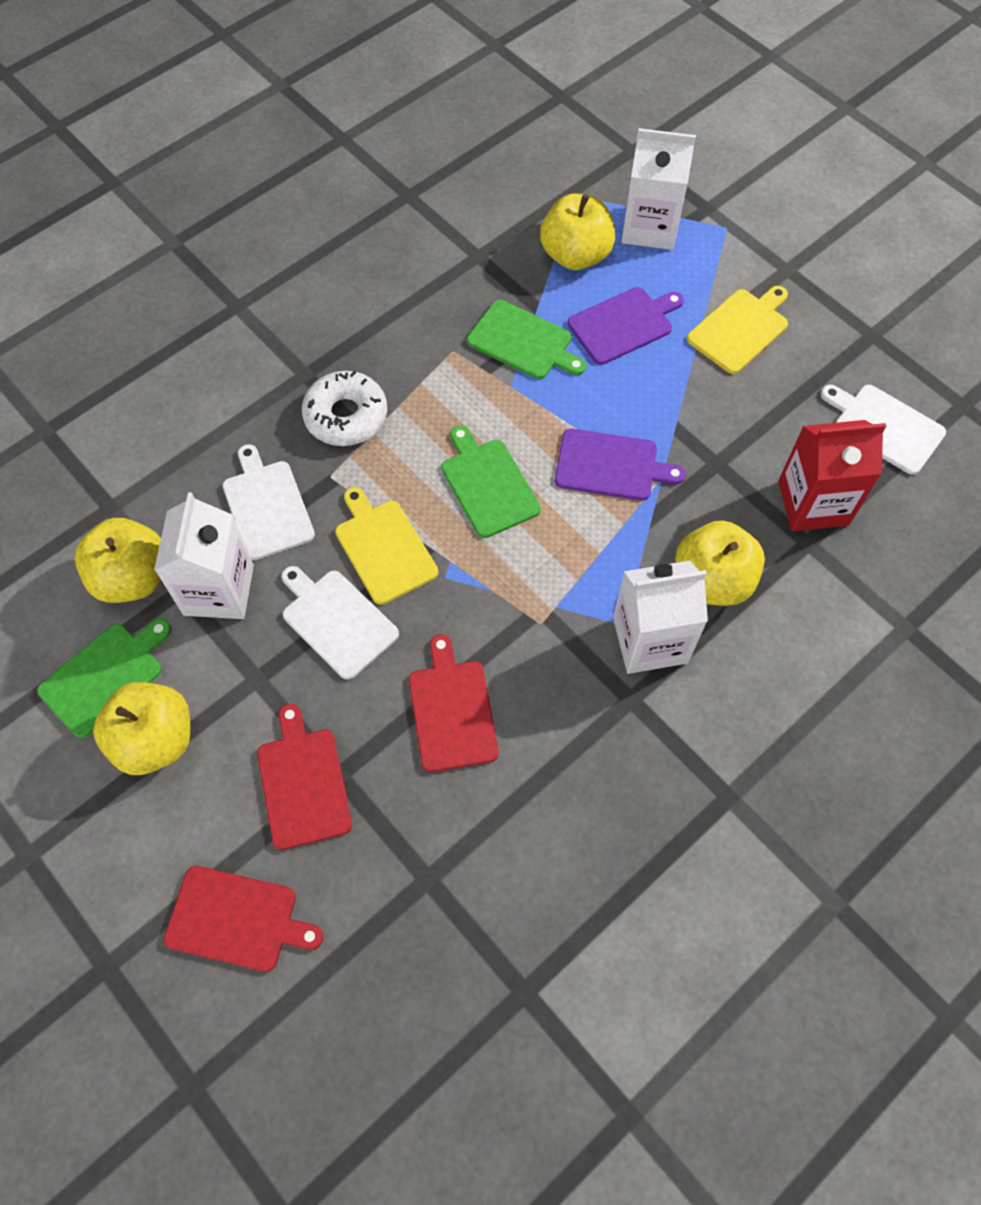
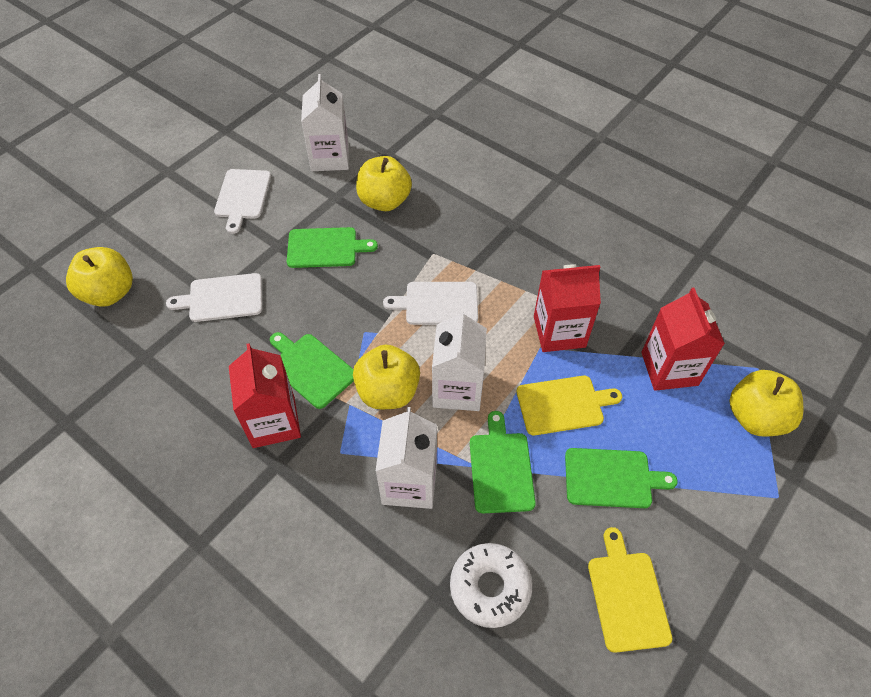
green cutting board: [37,618,171,738] [442,426,541,538] [467,300,586,379] = 3 -> [270,332,354,409] [287,227,378,268] [470,411,536,513] [565,448,678,508] = 4
purple cutting board: [555,429,686,500] [568,287,684,365] = 2 -> none = 0
red carton: [778,420,886,531] = 1 -> [229,343,301,448] [534,264,601,352] [641,288,725,391] = 3
red cutting board: [164,866,324,972] [257,704,352,850] [409,635,499,772] = 3 -> none = 0

